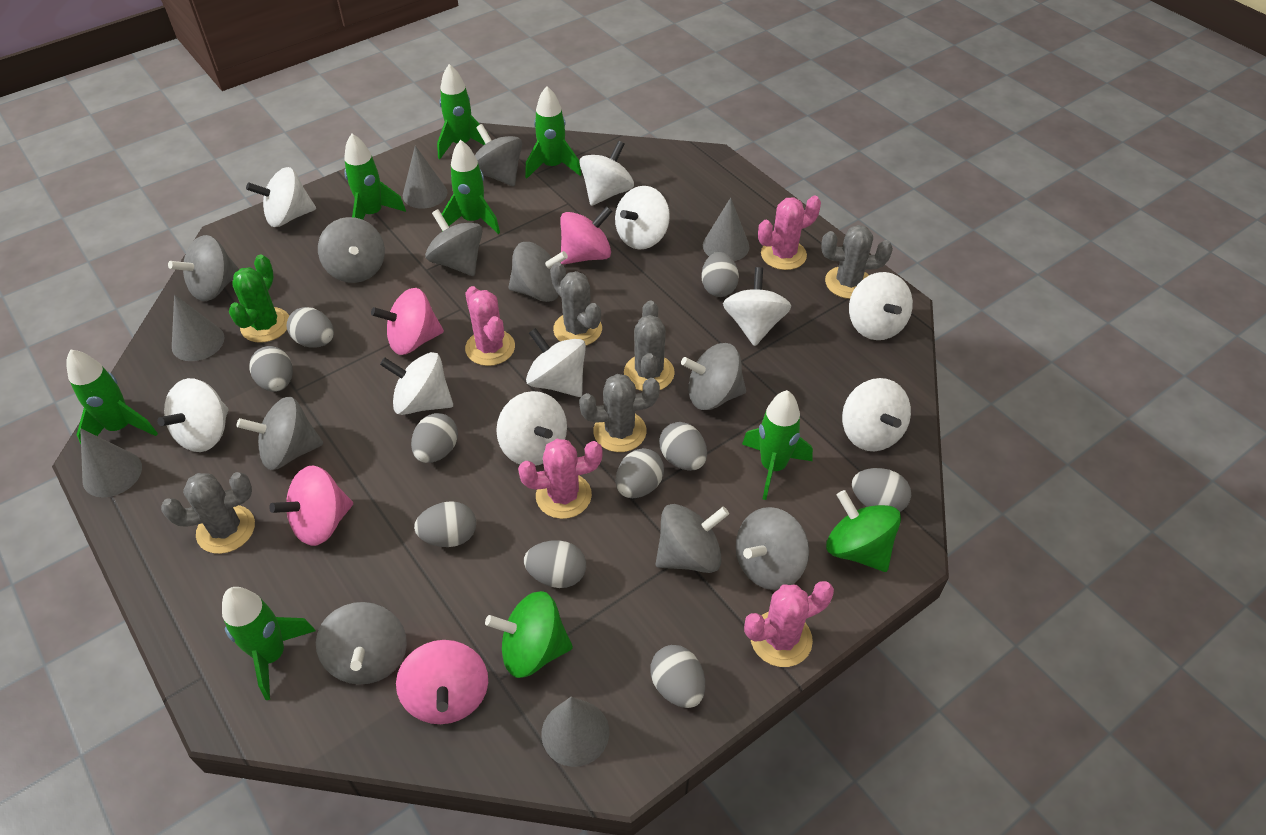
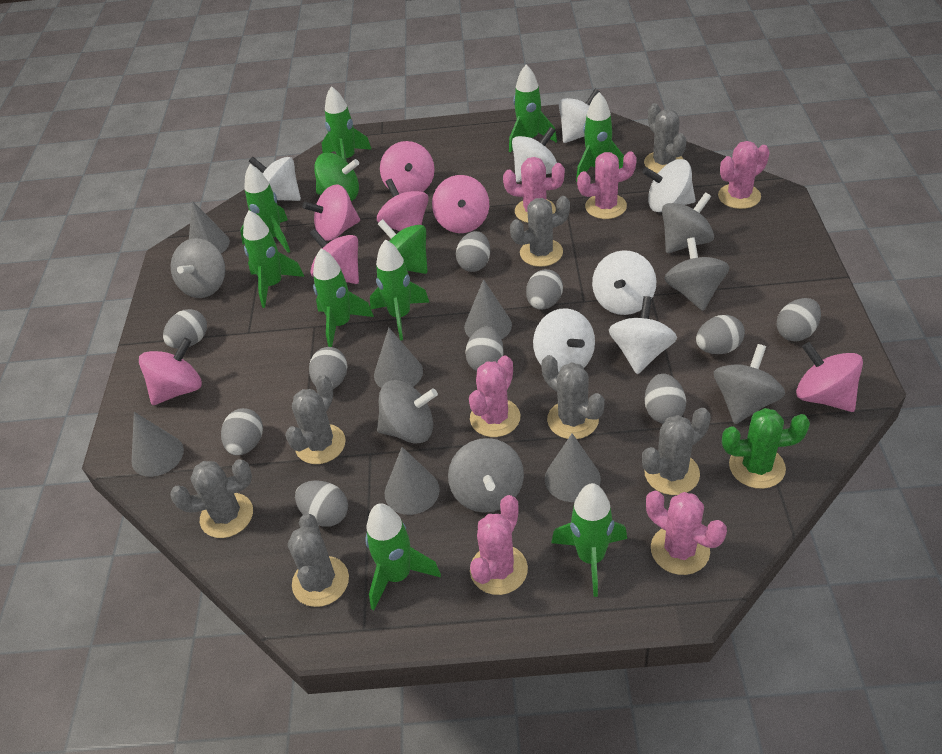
green rocket: [66,349,158,444] [222,587,315,700] [344,134,406,220] [437,64,485,159] [441,140,500,234] [525,86,582,178] [742,390,813,500] = 7 -> [240,164,290,253] [243,210,304,308] [313,249,374,347] [322,86,372,161] [365,503,441,610] [370,239,430,340] [509,65,557,153] [551,483,627,597] [576,92,624,182] = 9
grey cactus: [161,472,255,554] [550,262,602,346] [579,374,660,452] [624,300,675,391] [821,225,893,299] = 5 -> [170,459,253,538] [285,375,346,464] [288,513,349,607] [510,196,570,267] [541,355,605,439] [642,408,711,495] [644,103,686,174] = 7
grey cone: [80,428,142,498] [172,294,224,361] [403,146,447,209] [541,697,609,767] [703,198,750,261] = 5 -> [132,412,184,477] [189,201,230,253] [374,328,423,388] [385,447,440,515] [464,279,512,339] [545,433,601,502] = 6
grey spinning top: [168,235,240,301] [237,396,323,470] [316,602,407,685] [318,217,385,283] [425,209,482,276] [475,124,522,186] [508,242,568,302] [656,504,729,573] [681,343,746,410] [736,507,809,590] = 10 -> [171,238,226,298] [377,380,438,444] [448,438,524,513] [662,192,714,253] [664,237,729,311] [714,344,785,424] = 6
pink cactus: [465,286,515,366] [518,439,603,519] [744,581,834,667] [758,196,821,270] = 4 -> [469,356,520,437] [470,495,528,595] [503,157,565,223] [577,151,637,219] [646,491,727,575] [718,141,770,209] = 6
pink spinning top: [269,465,353,546] [371,288,444,355] [396,640,488,724] [560,206,612,264] = 4 -> [139,338,202,405] [303,185,360,241] [309,229,359,284] [377,179,429,231] [380,141,435,194] [432,175,489,233] [796,342,863,412] = 7
white spinning top: [157,378,229,452] [246,167,316,227] [380,352,453,415] [496,391,567,466] [526,328,586,397] [579,141,634,206] [615,186,670,250] [723,267,791,346] [842,378,911,451] [849,272,913,340] = 10 -> [249,156,301,201] [512,127,557,182] [533,308,595,372] [559,89,600,143] [592,250,656,315] [609,296,677,374] [643,159,696,212] = 7

